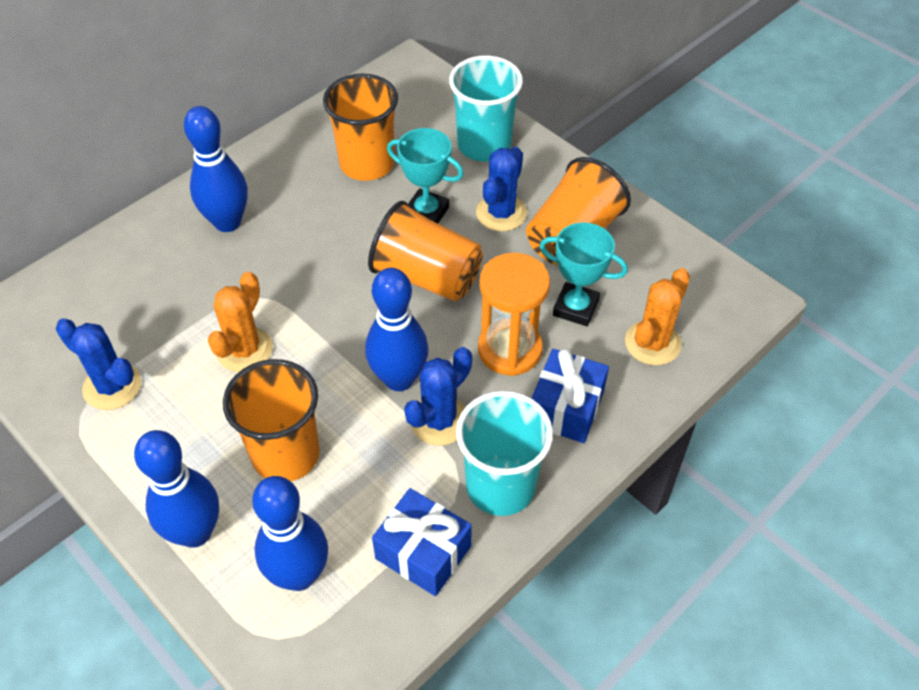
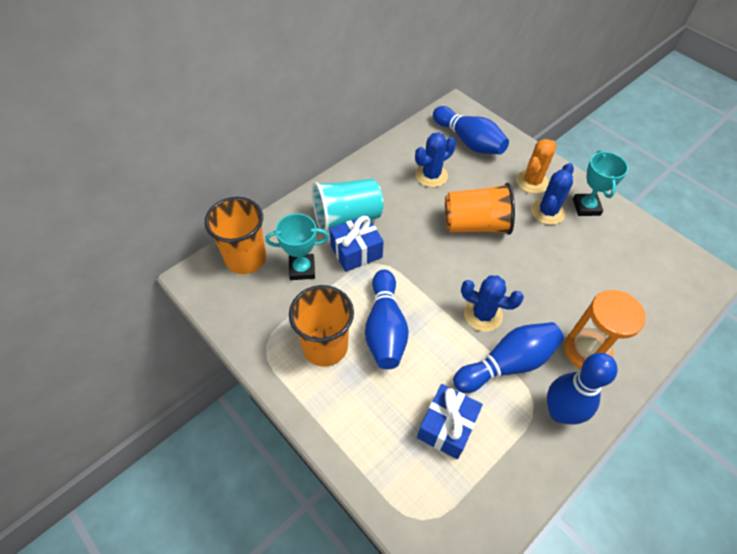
orange cactus: [208,272,273,372] [625,268,690,365] = 2 -> [516,139,557,194] = 1
orange cup: [223,359,320,481] [323,74,398,181] [368,201,483,301] [526,157,631,265] = 4 -> [205,197,266,274] [289,285,354,367] [445,183,515,235] = 3
turquoise cup: [449,56,523,161] [456,391,553,516] = 2 -> [312,179,384,232] = 1

